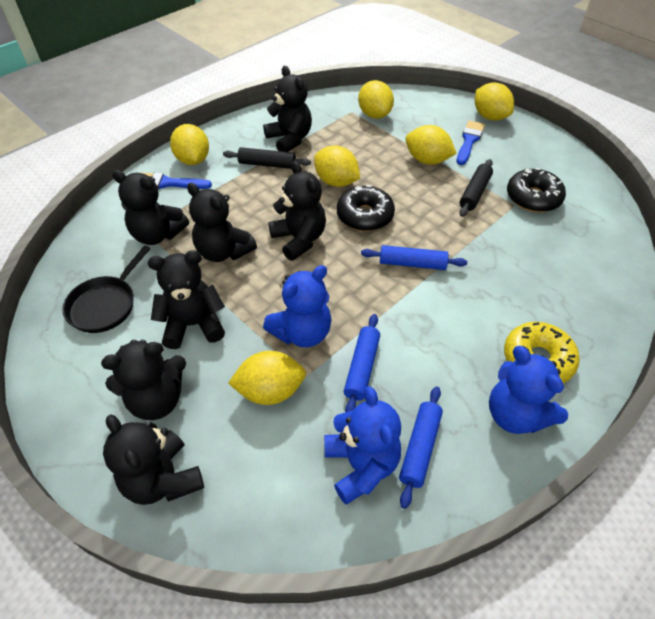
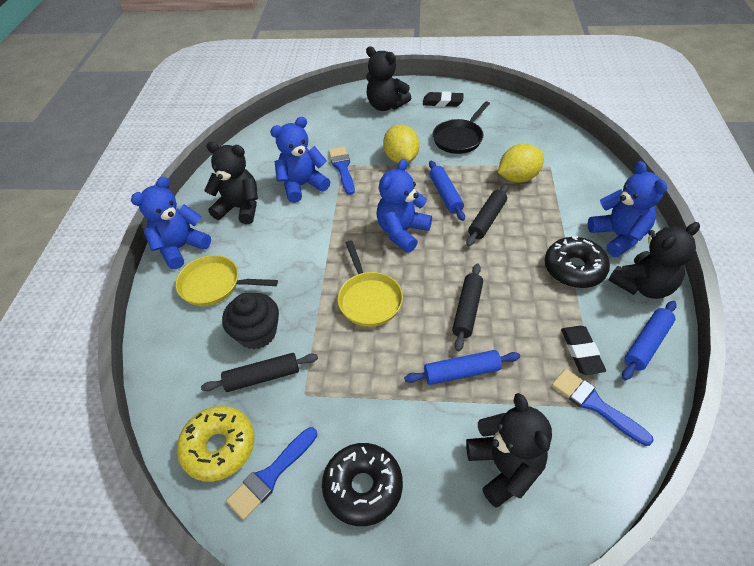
black cupcake: none = 0 -> [222,293,279,349] = 1
black eraser: none = 0 -> [423,92,464,107] [561,326,606,375] = 2
black rolling pin: [223,147,311,169] [459,159,493,217] = 2 -> [201,353,318,392] [452,263,483,351] [466,185,508,246] = 3
black teddy bear: [101,339,186,420] [103,414,204,505] [112,170,189,245] [148,250,225,349] [187,183,257,262] [263,66,312,152] [268,161,326,261] = 7 -> [204,142,258,224] [366,46,411,111] [466,393,552,508] [609,222,700,299] = 4
blue brush: [142,172,212,189] [457,121,485,165] = 2 -> [226,427,317,520] [329,147,355,195] [552,369,654,446] = 3
blue teddy bear: [263,265,332,347] [324,386,401,504] [489,346,568,434] = 3 -> [131,177,211,269] [270,117,330,203] [376,159,432,253] [588,161,667,257] = 4
yellow lemon: [170,124,209,165] [228,351,306,405] [314,146,360,187] [358,80,394,119] [405,125,457,165] [475,82,514,121] = 6 -> [383,125,419,163] [498,143,544,183] = 2
yellow pan: none = 0 -> [175,255,278,306] [338,240,403,327] = 2

